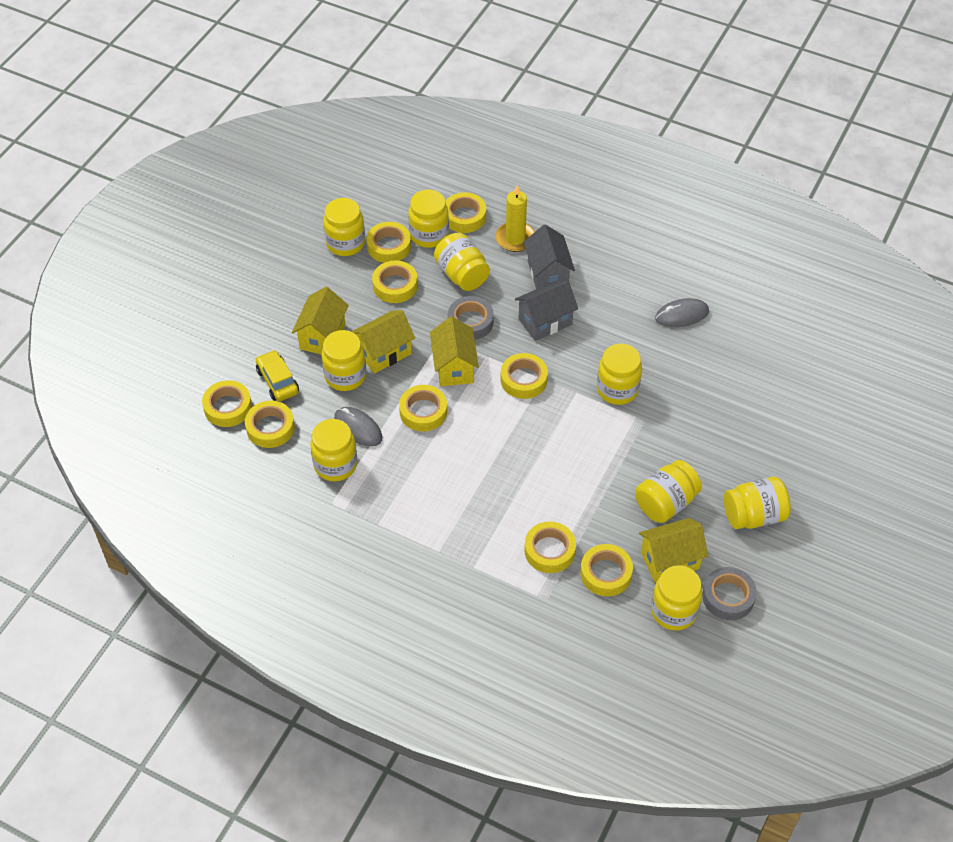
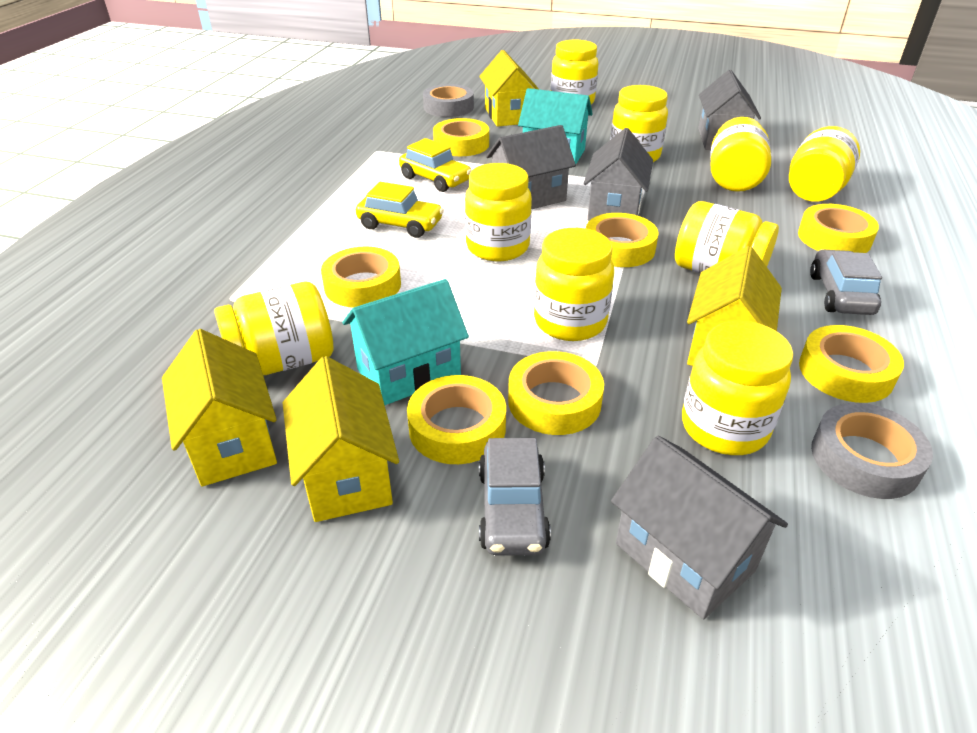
grey car: none = 0 -> [479,438,551,556] [810,249,882,315] = 2
grey house: [515,280,578,341] [524,225,575,289] = 2 -> [486,125,576,209] [584,128,653,221] [611,436,788,619] [698,70,761,150] = 4
grey mouse: [334,407,383,447] [655,298,709,327] = 2 -> none = 0
turquoise house: none = 0 -> [342,279,469,405] [518,88,593,164] = 2
yellow candle: [495,185,535,252] = 1 -> none = 0
yellow car: [256,350,299,401] = 1 -> [356,182,444,238] [399,138,472,192] = 2
yellow tape: [202,380,252,427] [245,401,295,448] [367,222,411,263] [372,260,418,303] [399,385,447,432] [446,192,486,233] [500,353,548,399] [524,521,576,573] [580,544,633,596] = 9 -> [321,247,401,308] [407,375,506,464] [433,118,489,156] [508,351,604,435] [586,213,658,267] [798,204,879,253] [799,325,904,403] = 7

